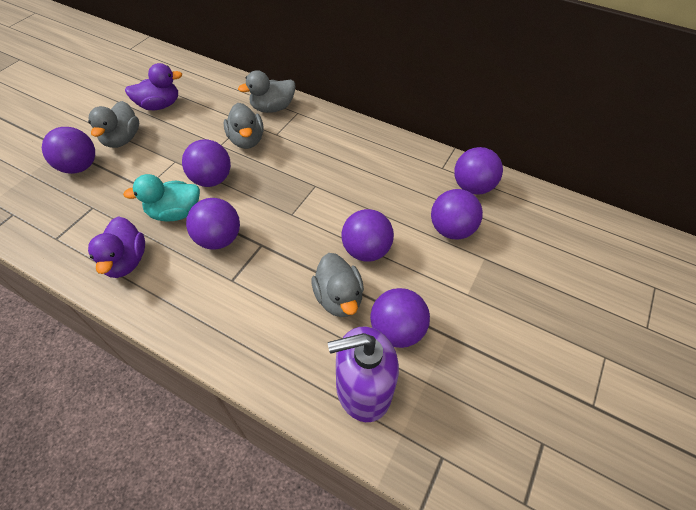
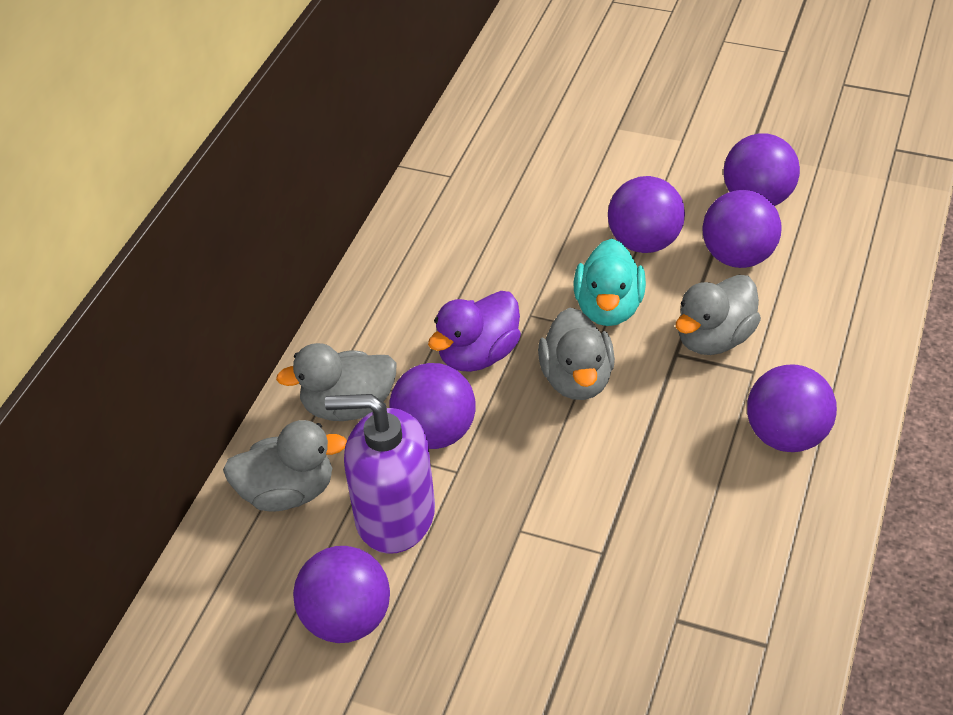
purple ball: [42,127,95,174] [182,139,231,187] [186,198,240,250] [342,209,394,261] [370,288,430,348] [431,189,483,239] [454,147,503,195] = 7 -> [293,546,390,643] [389,363,476,449] [608,176,685,253] [702,190,781,268] [724,133,800,206] [747,364,837,452] = 6
purple duck: [88,216,145,278] [125,63,182,110] = 2 -> [428,291,521,372] = 1

